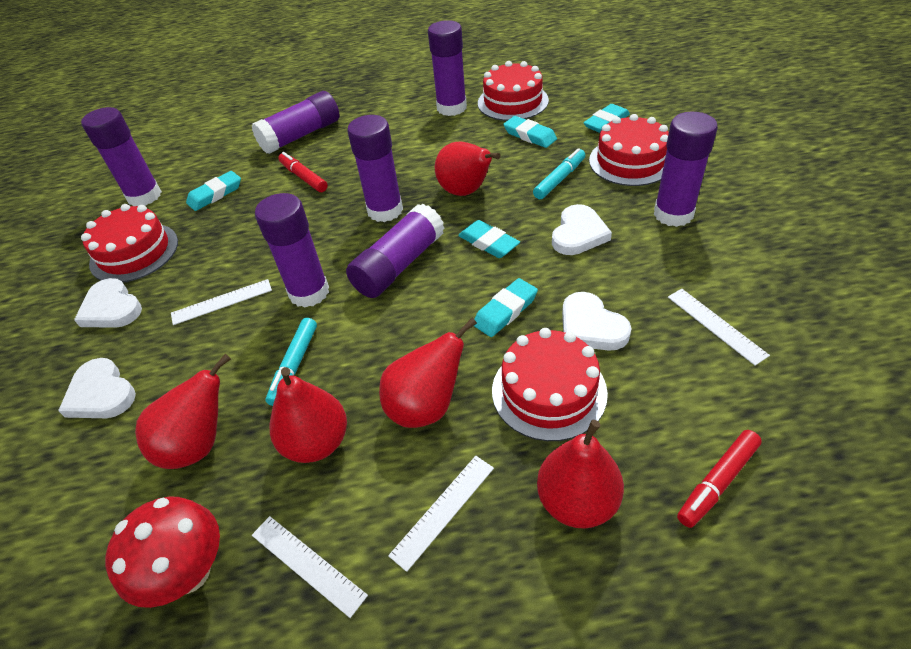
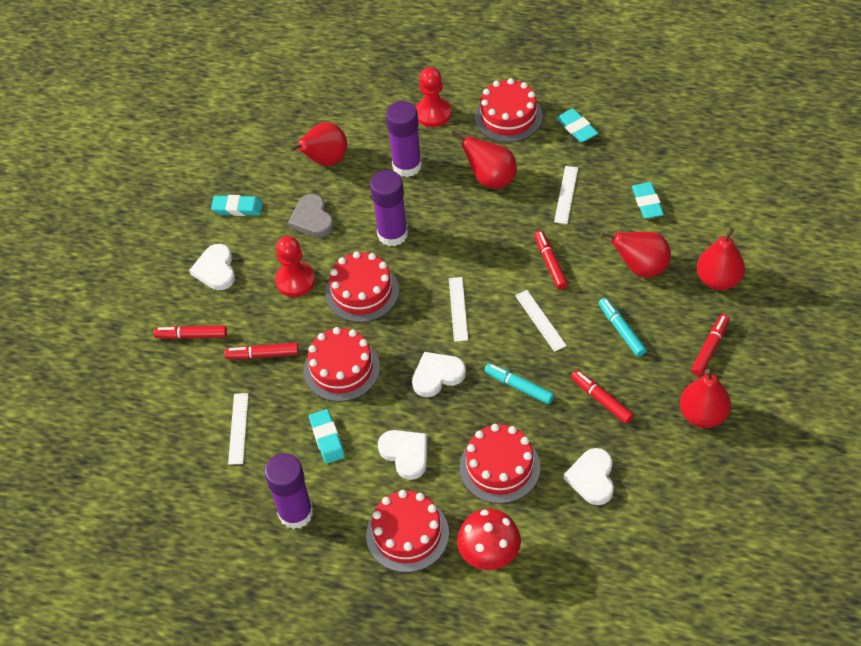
grey heart: none = 0 -> [288,194,334,237] = 1
purple glue stick: [81,107,162,206] [252,91,340,154] [255,193,329,307] [346,204,445,298] [347,115,403,222] [428,20,467,116] [654,112,718,227] = 7 -> [264,453,313,529] [370,170,408,246] [386,101,422,177] = 3
red cake: [81,204,178,282] [478,61,549,121] [492,328,608,441] [589,114,669,186] = 4 -> [304,327,380,402] [325,251,399,323] [366,490,449,573] [459,424,541,504] [475,78,543,142] = 5
red marker: [278,152,328,192] [677,430,762,528] = 2 -> [154,326,227,339] [225,343,299,359] [534,230,568,290] [571,370,634,424] [691,314,729,376] = 5
red pawn: none = 0 -> [275,236,315,297] [416,67,452,127] = 2
turquoise eraser: [186,171,241,211] [458,220,520,258] [474,278,538,337] [503,116,557,148] [583,104,630,133] = 5 -> [211,195,263,216] [309,409,345,464] [556,109,598,142] [632,182,664,219] = 4

